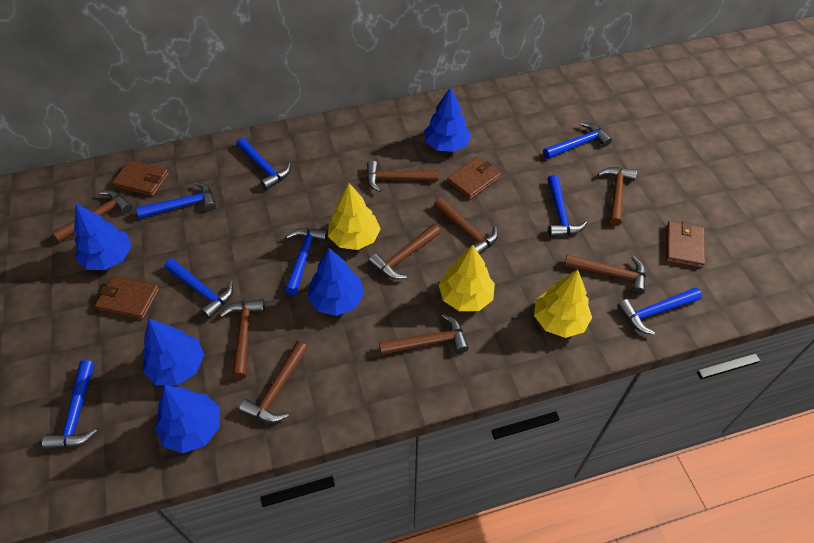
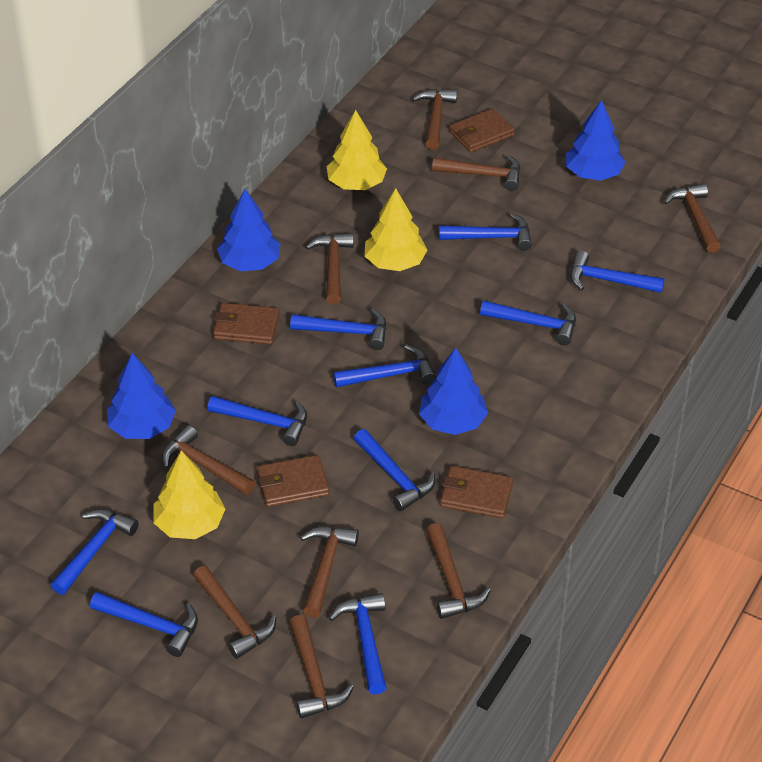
blue hammer: [42,360,97,450] [136,182,216,219] [164,258,233,319] [236,138,291,190] [285,228,328,295] [543,122,612,159] [547,175,587,237] [617,287,702,335] = 8 -> [51,509,138,595] [90,592,198,657] [207,396,307,446] [290,308,387,350] [329,593,386,694] [333,345,436,387] [354,429,435,511] [439,213,532,251] [480,301,576,345] [570,251,665,293] = 10
blue tree: [74,204,132,270] [143,319,204,386] [155,386,220,454] [307,248,364,316] [424,87,471,152] = 5 -> [107,353,176,439] [217,189,280,271] [419,347,488,435] [566,100,625,181] = 4

